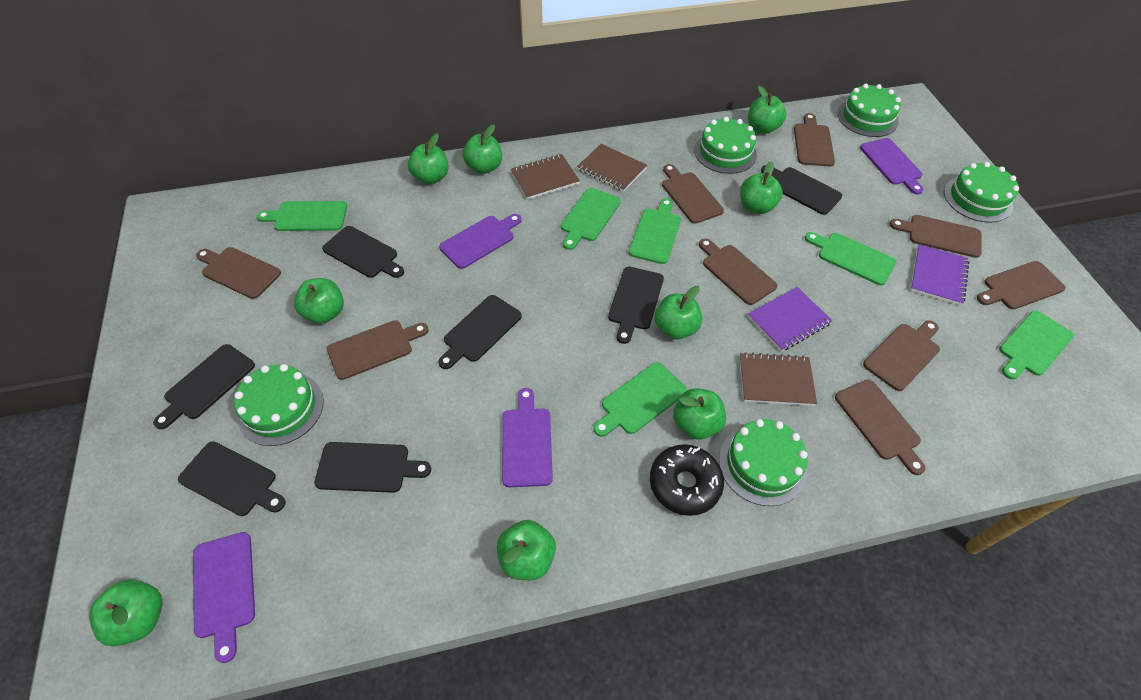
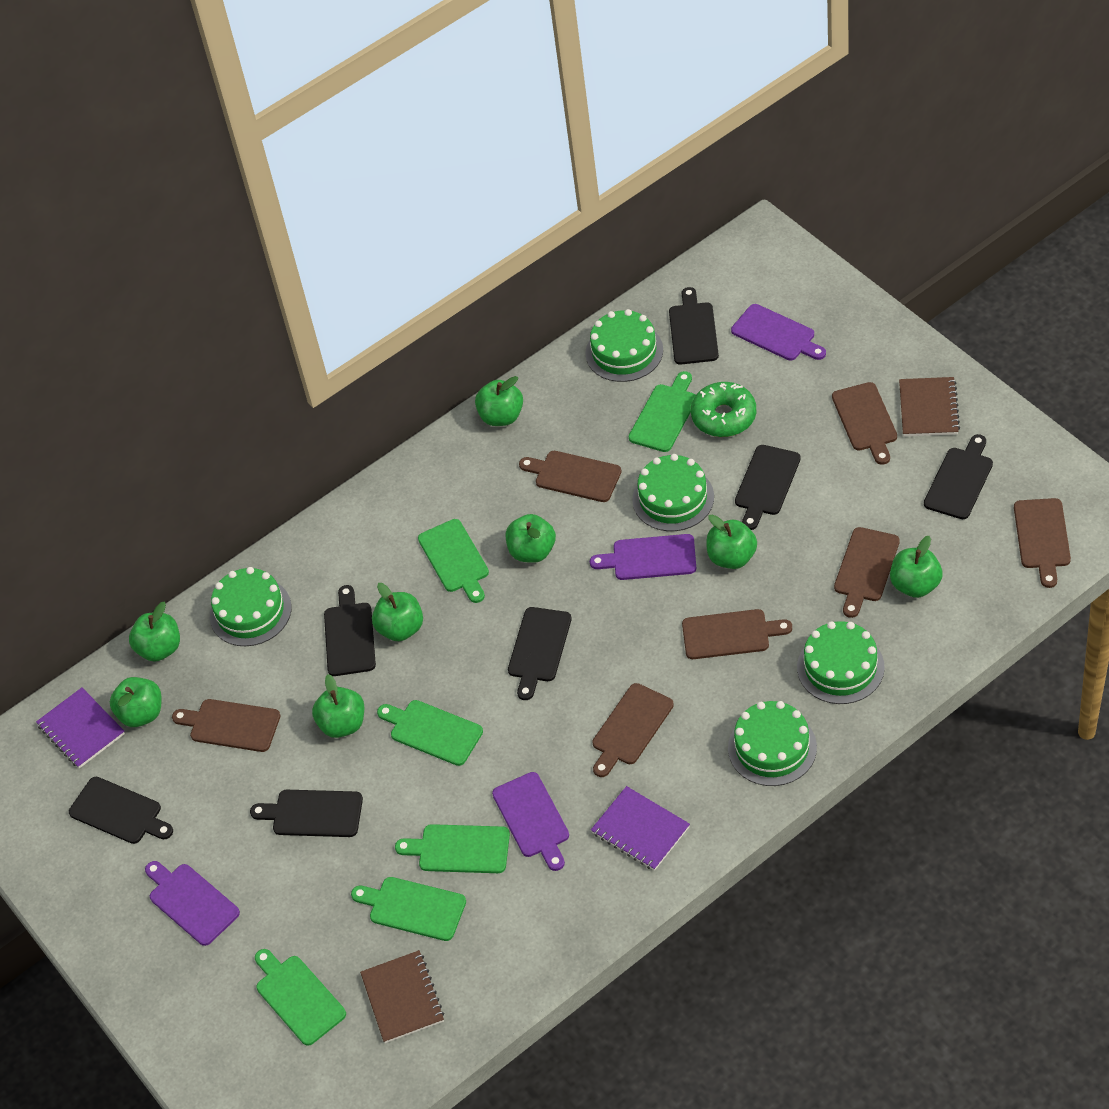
black donut: [650,444,724,516] = 1 -> none = 0
brown cutting board: [196,247,281,299] [327,320,429,380] [662,164,724,224] [699,238,777,305] [794,113,835,167] [835,380,925,475] [863,320,940,391] [890,215,981,258] [977,261,1066,309] = 9 -> [172,699,281,752] [519,451,622,502] [592,683,674,777] [682,609,792,659] [832,382,897,465] [834,527,900,618] [1014,498,1071,588] = 7
brown notebook: [511,154,580,200] [577,144,647,192] [739,352,817,406] = 3 -> [360,950,444,1043] [899,377,960,436] = 2
green apple: [89,579,163,646] [294,278,344,324] [408,133,449,184] [463,124,502,174] [497,520,556,580] [654,286,702,339] [673,388,726,440] [740,161,782,214] [748,86,786,134] = 9 -> [110,677,162,727] [129,602,180,662] [312,674,364,738] [372,583,423,641] [475,376,523,426] [506,514,556,563] [706,514,757,569] [890,536,942,598] = 8
green donut: none = 0 -> [691,382,756,437] = 1

